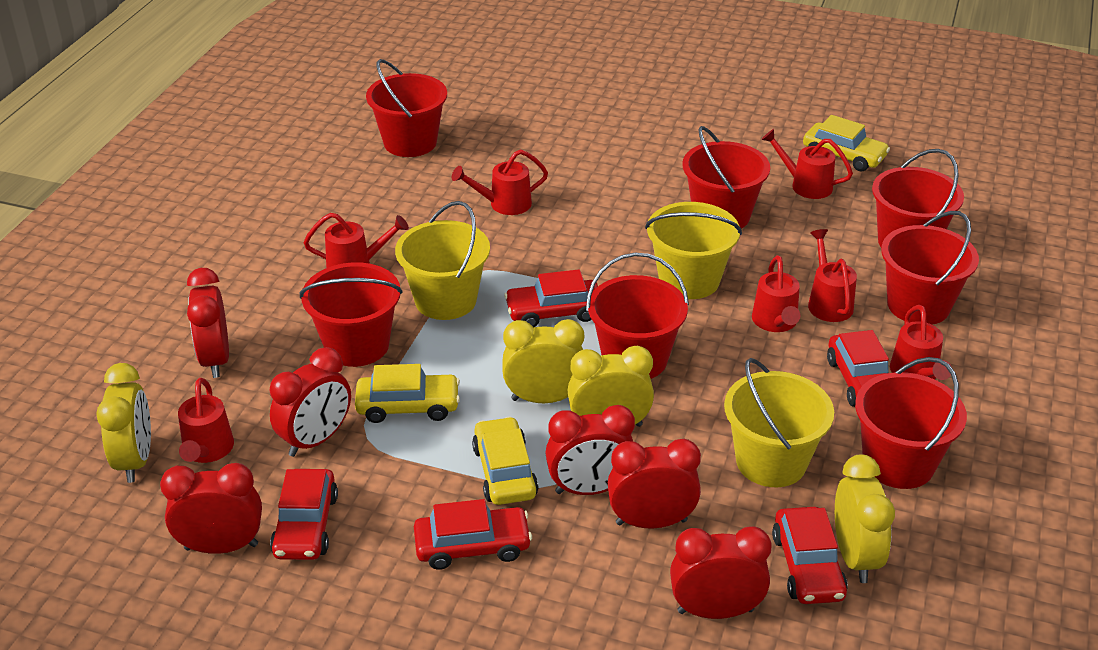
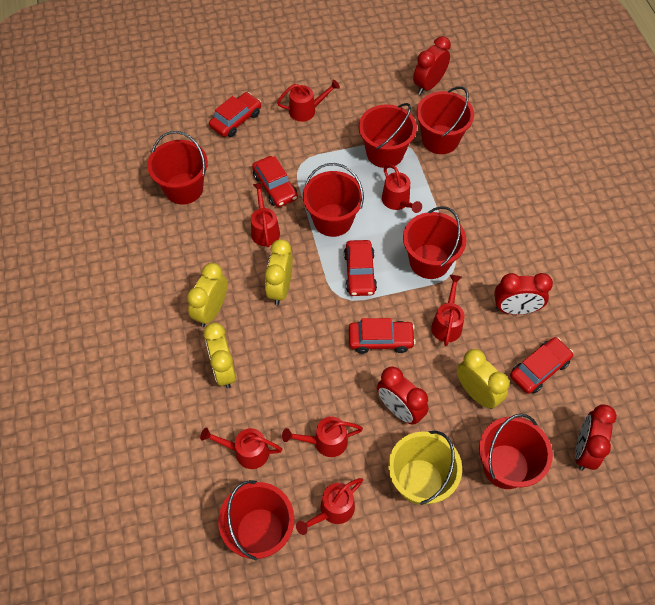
red clock: [160,463,262,554] [187,268,229,378] [270,347,351,457] [546,405,635,495] [608,439,701,528] [670,526,772,619] = 6 -> [377,366,428,425] [413,36,451,95] [494,273,553,315] [575,404,617,470] = 4
yellow bucket: [395,201,490,320] [645,202,742,299] [724,358,834,487] = 3 -> [388,431,462,505] = 1
yellow car: [355,364,460,423] [472,417,538,505] [803,115,890,172] = 3 -> none = 0

